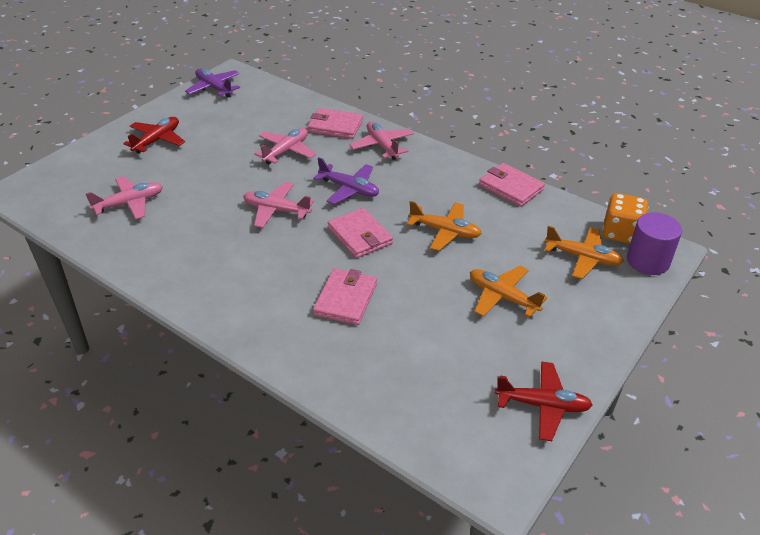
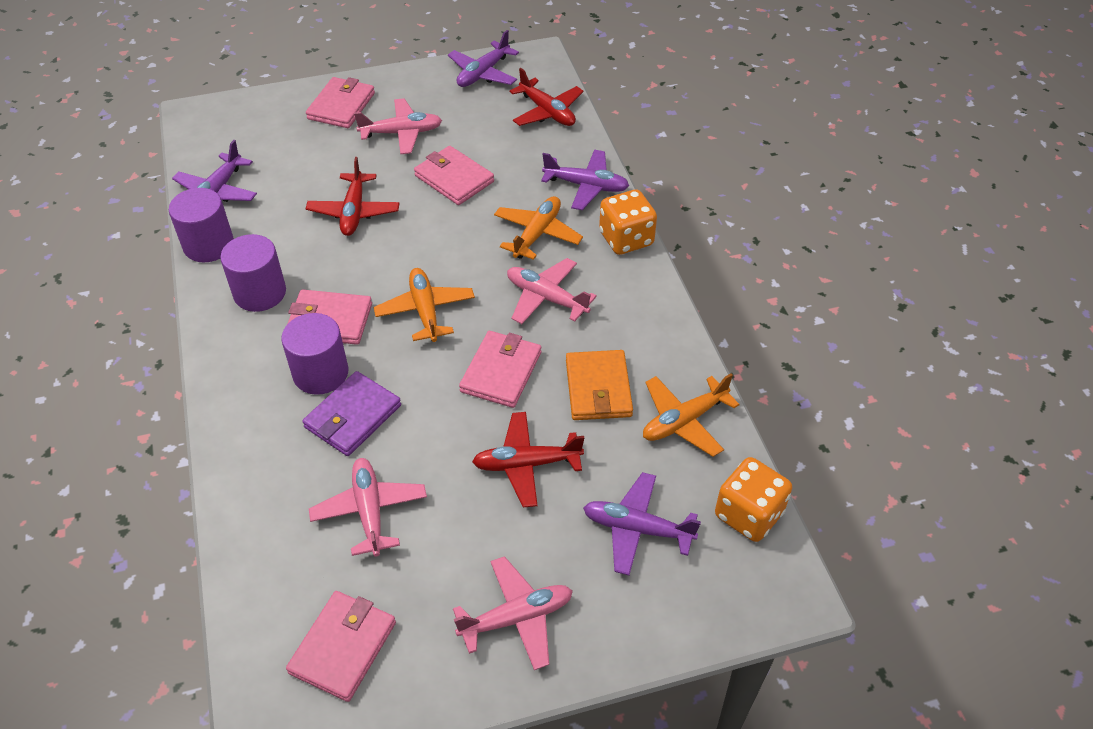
orange dice: [602,193,648,244] = 1 -> [599,189,657,255] [715,457,792,542] = 2
orange wallet: none = 0 -> [566,350,633,420] = 1
pink wallet: [307,108,363,139] [313,268,377,325] [328,208,393,258] [479,163,545,207] = 4 -> [286,591,396,702] [287,289,372,345] [306,77,375,128] [414,146,494,205] [459,331,541,408] = 5
purple cylinder: [627,212,682,275] = 1 -> [169,188,234,262] [220,234,286,312] [281,313,348,395] = 3
purple plane: [185,69,240,98] [313,157,379,204] = 2 -> [172,140,257,202] [448,30,519,87] [541,150,629,210] [583,472,701,575] = 4
purple wallet: none = 0 -> [302,371,401,456] = 1
red plane: [123,117,185,154] [495,361,593,441] = 2 -> [306,157,400,236] [472,412,584,508] [510,68,584,126] = 3

